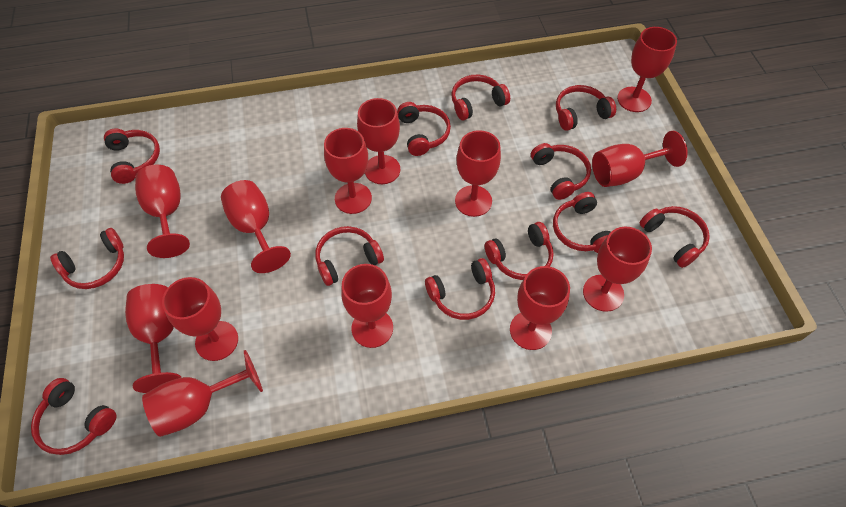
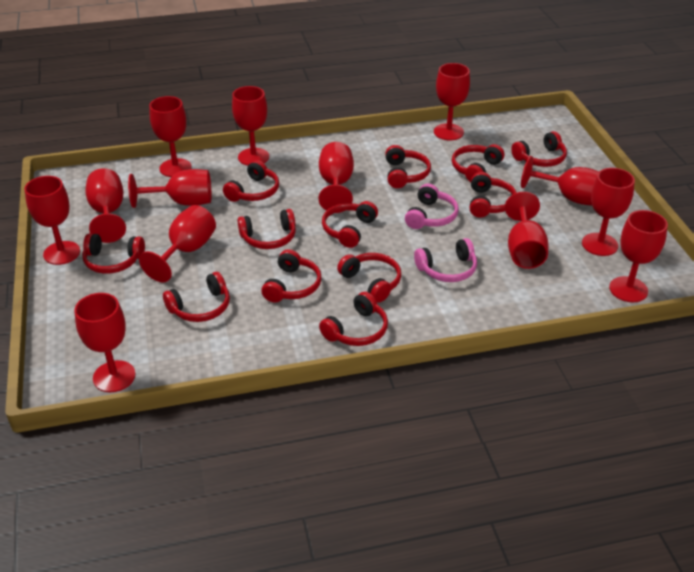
pink headphones: none = 0 -> [405,183,459,229] [414,238,477,282] = 2

